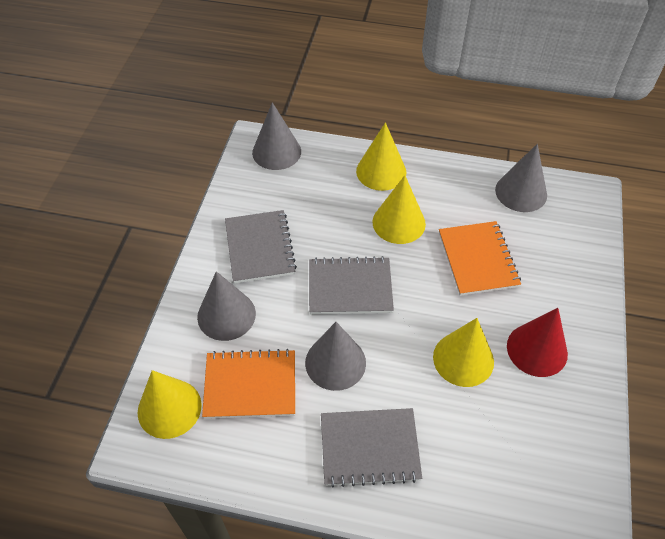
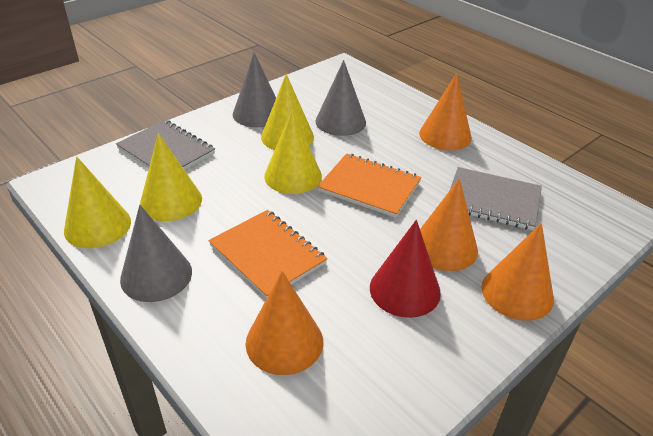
grey cone: [197,271,256,341] [252,102,301,170] [305,322,366,391] [495,144,547,212] = 4 -> [120,205,192,302] [233,52,276,127] [315,60,366,136] = 3
grey notebook: [225,210,297,283] [309,256,394,314] [321,408,422,487] = 3 -> [116,120,215,170] [450,167,542,230] = 2
orange cone: none = 0 -> [246,271,323,375] [419,73,472,150] [420,179,478,271] [481,223,554,321] = 4

